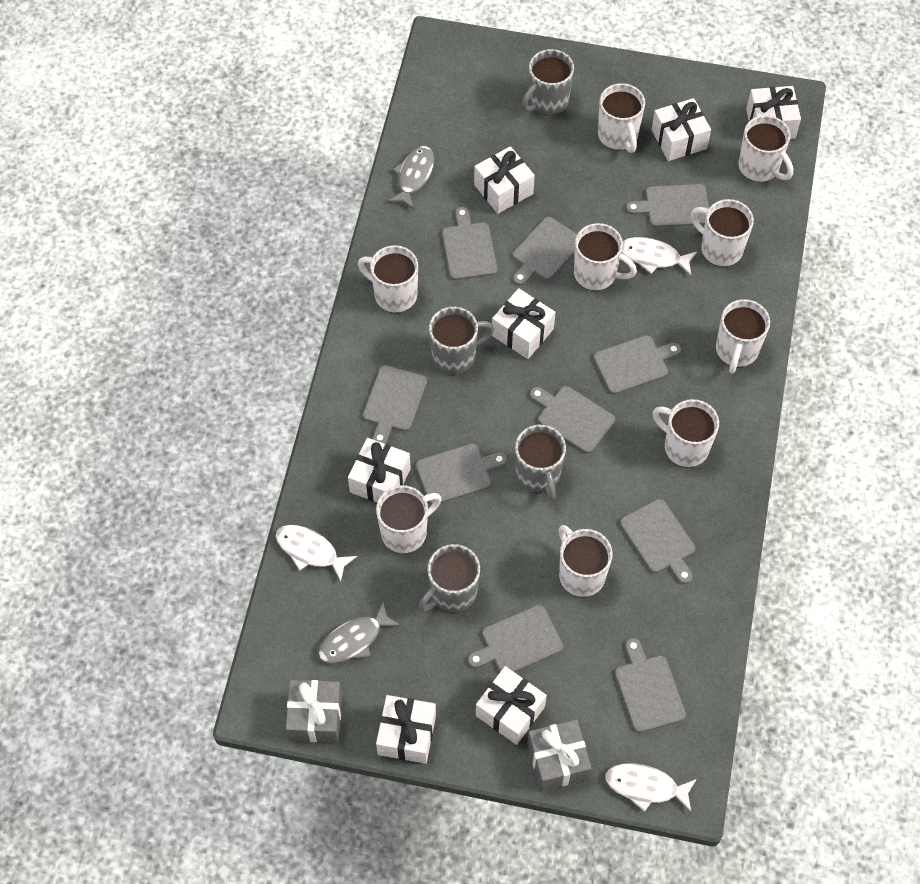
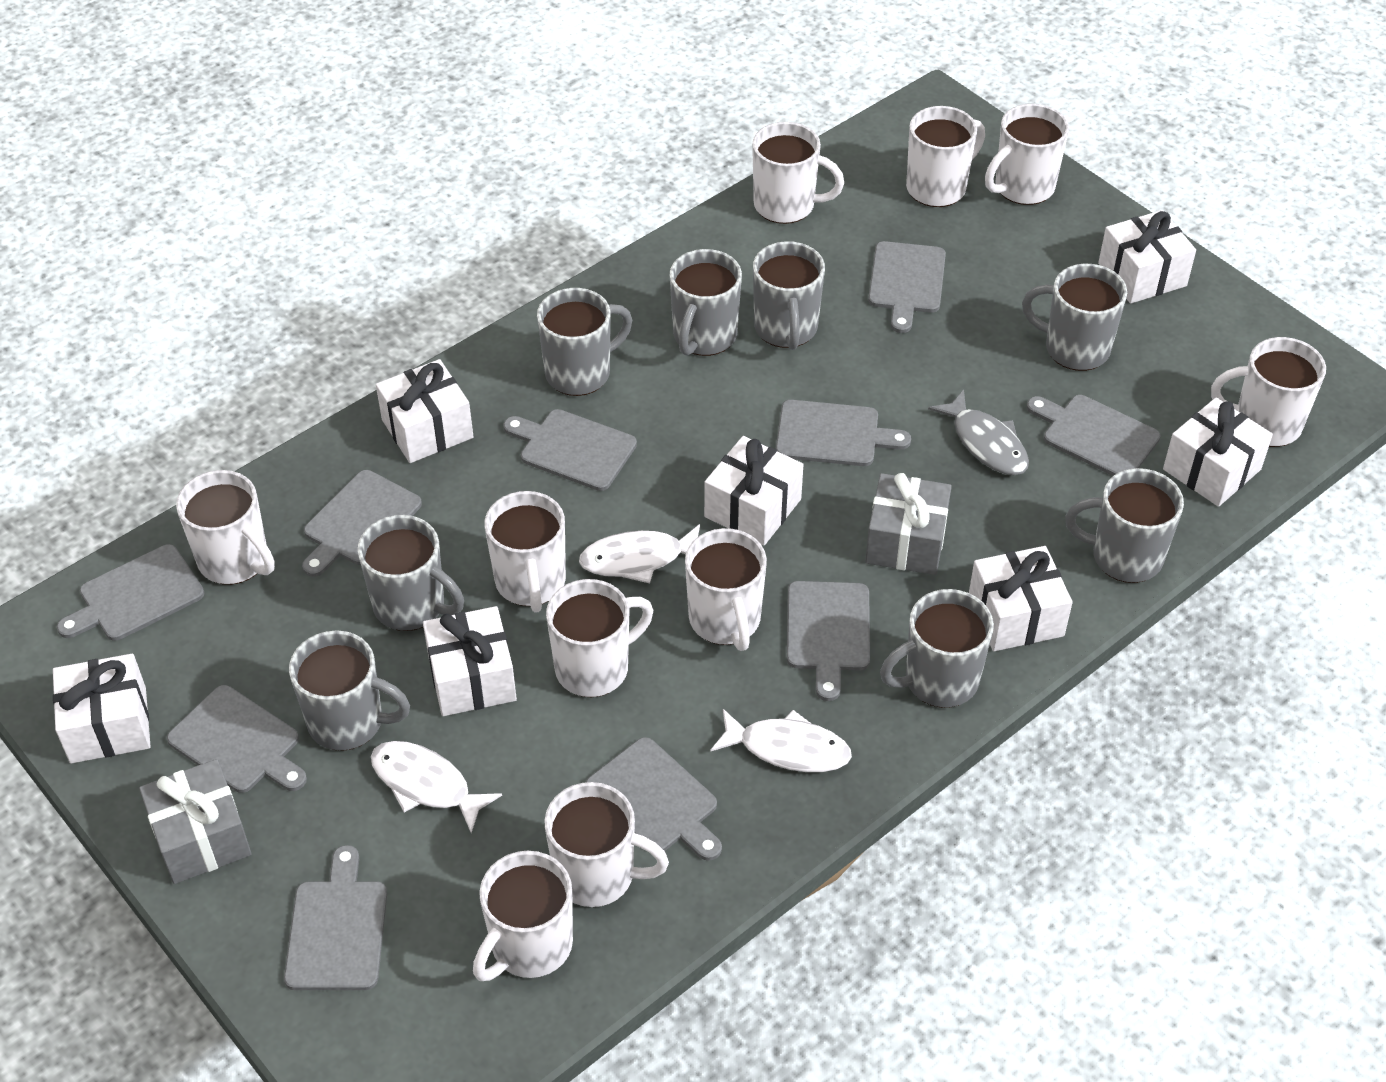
grey fish: [318,601,401,664] [388,146,435,209] = 2 -> [928,390,1029,475] = 1
grey mug: [418,544,480,612] [429,307,494,374] [515,425,566,501] [522,49,574,116] = 4 -> [289,630,410,751] [357,515,464,631] [537,288,632,396] [670,249,742,356] [753,241,825,350] [880,589,994,708] [1022,264,1127,371] [1065,468,1184,583] = 8
white mug: [358,245,418,313] [376,485,442,553] [559,525,613,597] [574,223,637,290] [598,83,645,153] [653,399,719,467] [691,199,754,266] [716,299,770,374] [739,115,793,182] = 9 -> [176,470,275,585] [473,851,573,981] [485,491,566,613] [544,782,669,907] [546,579,653,697] [685,528,767,651] [752,122,844,224] [906,106,985,207] [985,104,1069,205] [1211,337,1326,447] = 10

